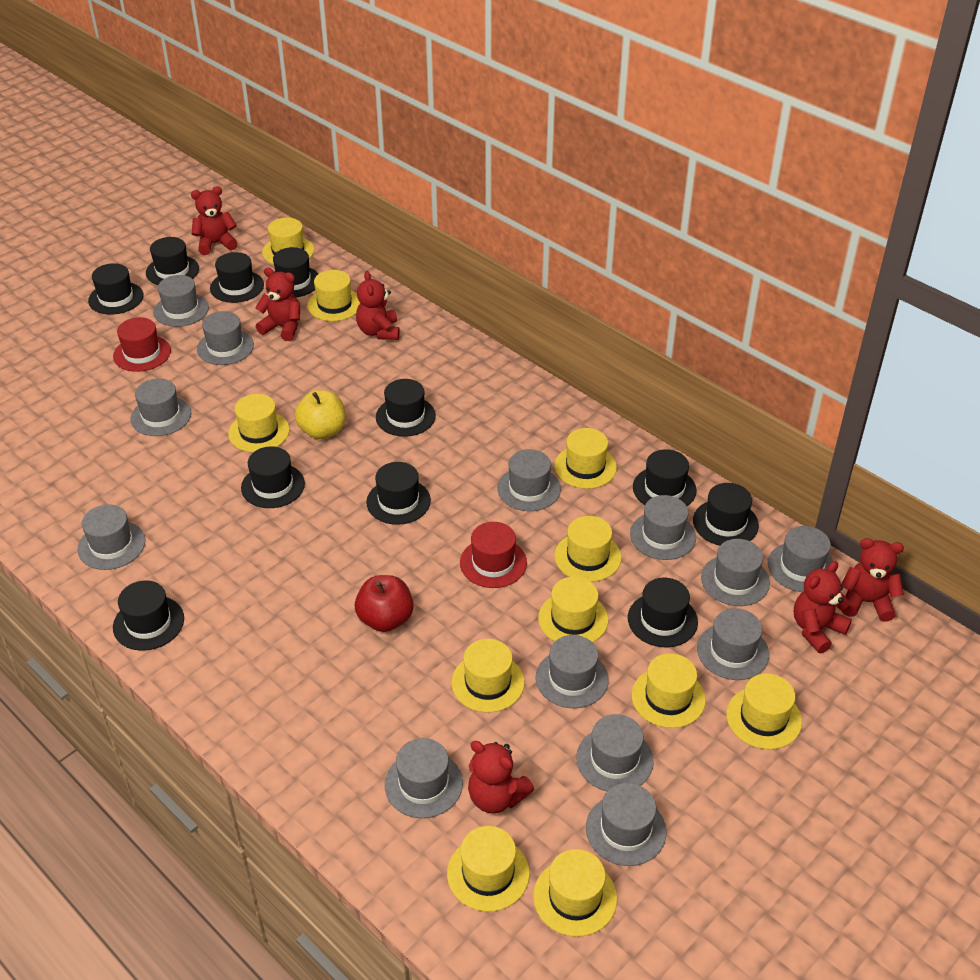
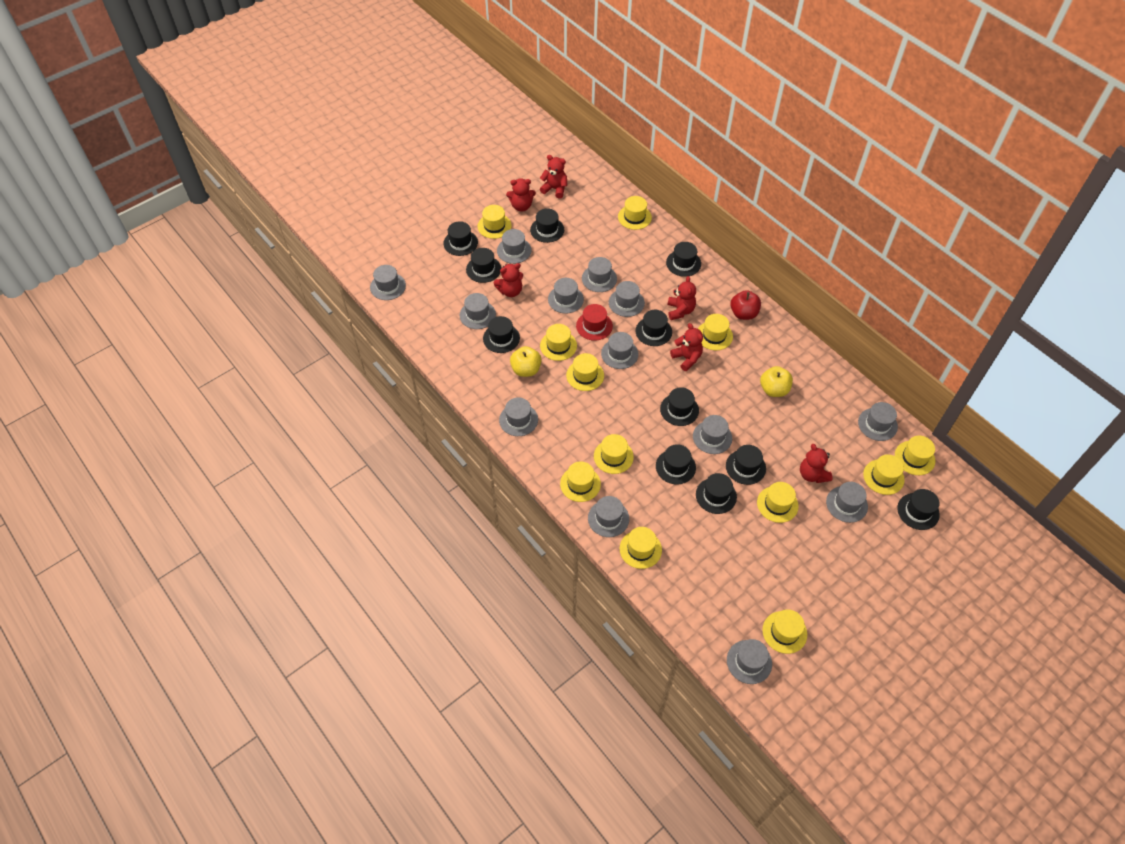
red hat: [113,317,171,372] [460,522,527,588] = 2 -> [576,304,613,341] = 1
yellow apple: [295,390,346,439] = 1 -> [510,346,542,377] [760,366,793,397] = 2
yellow hat: [228,394,290,452] [262,218,314,264] [307,270,360,321] [447,826,530,912] [451,639,525,713] [533,849,617,937] [538,577,608,642] [554,428,617,489] [554,516,621,582] [631,653,706,728] [726,673,802,749] = 11 -> [478,205,512,239] [540,324,577,361] [560,462,601,502] [566,353,604,391] [594,434,634,474] [618,196,652,230] [620,527,662,569] [698,314,733,350] [757,482,799,523] [763,610,807,654] [863,454,905,495] [895,436,935,475] = 12

